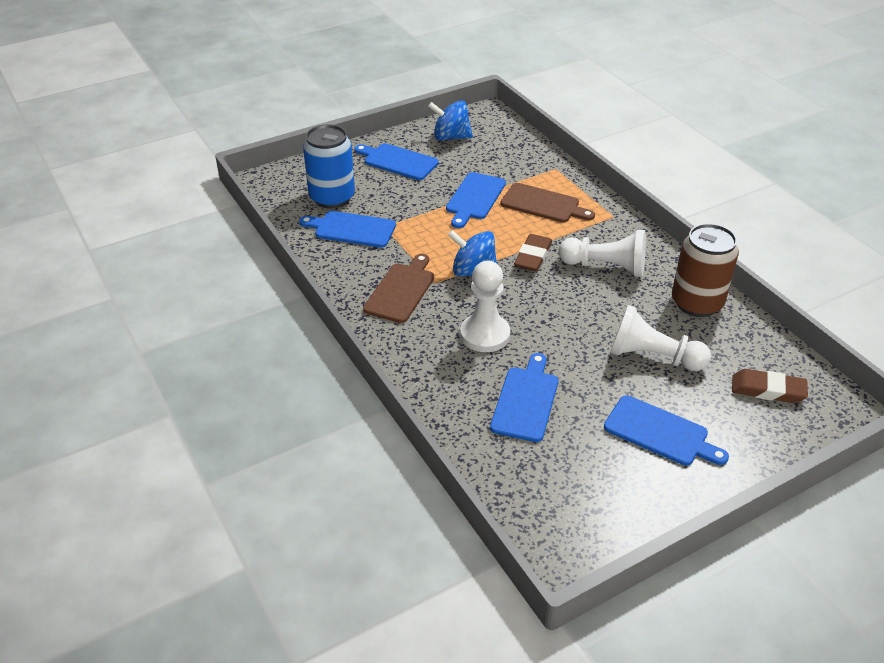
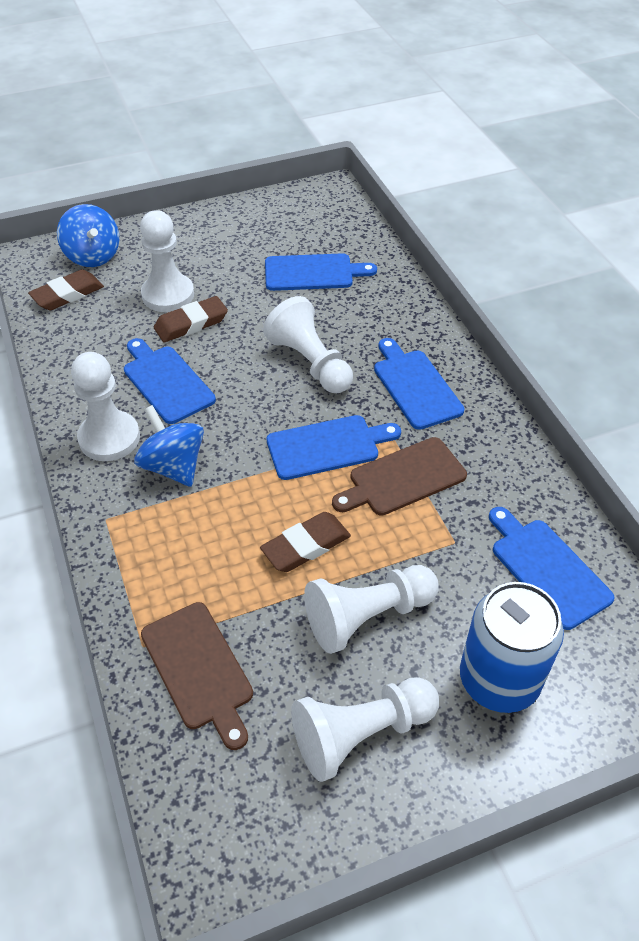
brown can: [672,223,739,317] = 1 -> none = 0
brown eraser: [514,234,552,272] [732,369,808,403] = 2 -> [28,269,104,310] [154,296,228,342] [260,512,351,572] = 3
white pawn: [460,261,510,352] [558,230,646,277] [610,305,711,371] = 3 -> [71,352,140,461] [140,210,194,312] [263,296,353,393] [291,677,439,782] [304,565,438,654] = 5

